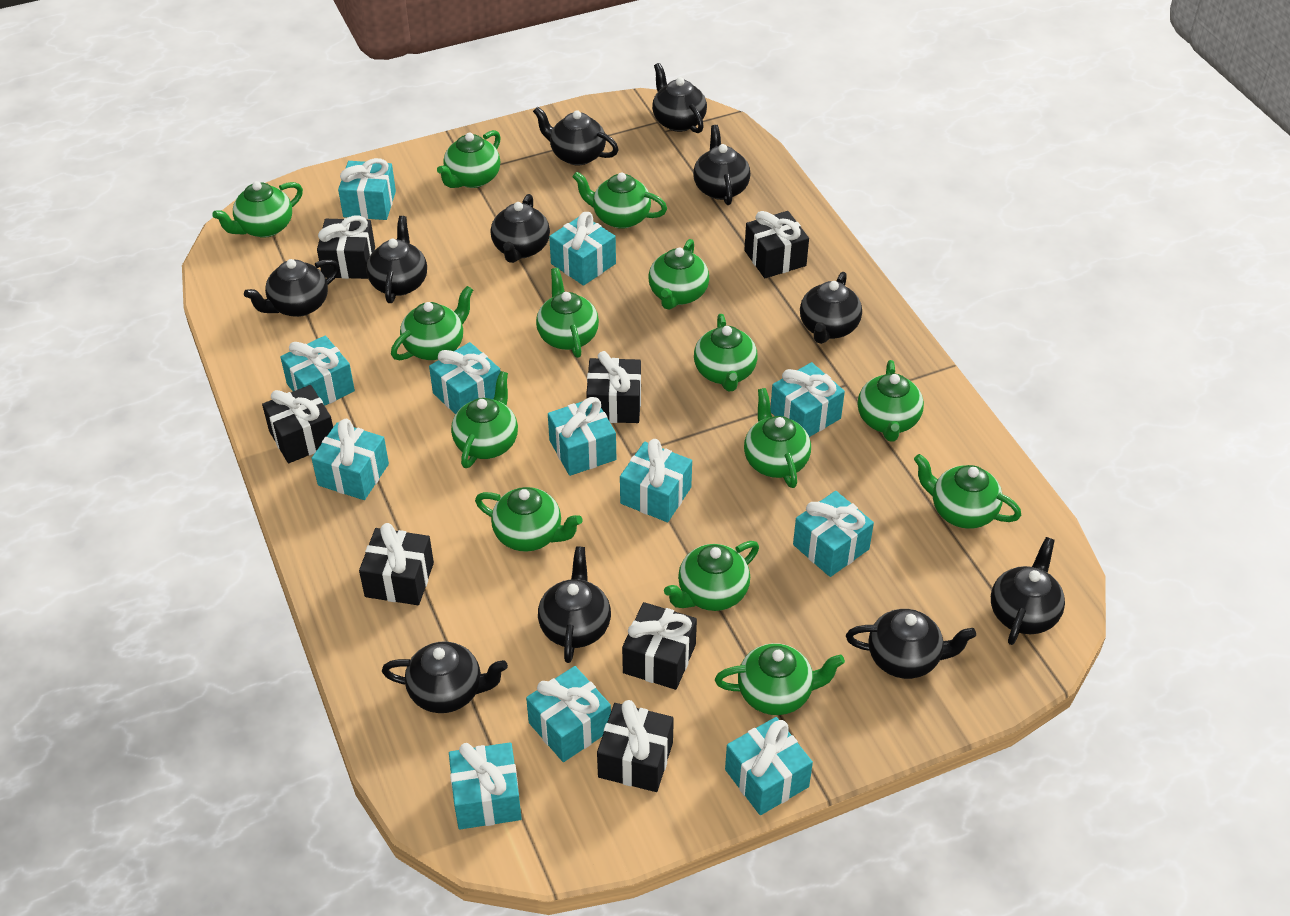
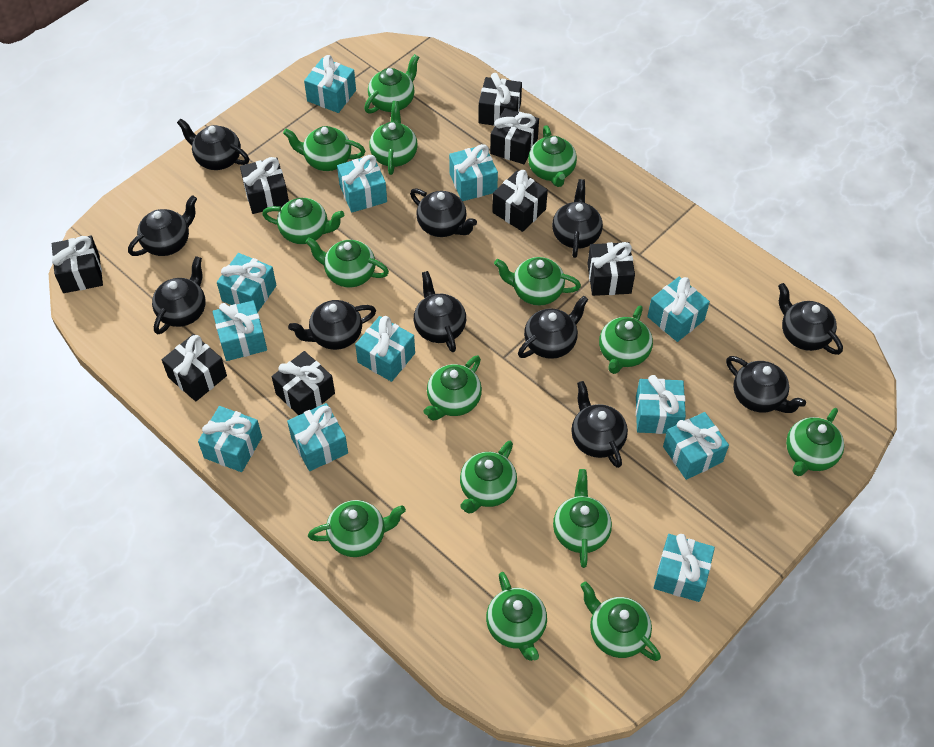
black gift: [262,385,333,463] [317,216,375,279] [359,523,434,605] [586,351,641,423] [597,700,674,792] [622,602,697,690] [744,211,809,278] = 7 -> [52,236,103,293] [162,334,227,401] [240,157,289,214] [272,351,335,415] [478,73,522,126] [490,108,539,164] [492,170,548,232] [587,242,635,296] = 8
green teapot: [212,181,303,238] [391,286,473,360] [437,130,501,188] [451,371,518,468] [475,487,582,552] [536,268,599,358] [573,172,667,229] [648,239,709,310] [664,541,759,611] [694,314,758,391] [715,643,845,715] [744,388,811,488] [858,360,924,442] [914,454,1021,529] = 14 -> [262,198,344,244] [283,126,365,171] [305,237,389,287] [308,500,406,557] [364,54,419,114] [369,101,418,175] [424,355,482,421] [460,441,517,514] [486,572,547,661] [494,257,581,306] [528,125,577,187] [553,469,612,568] [580,581,661,661] [599,305,653,374] [786,408,844,476] = 15

